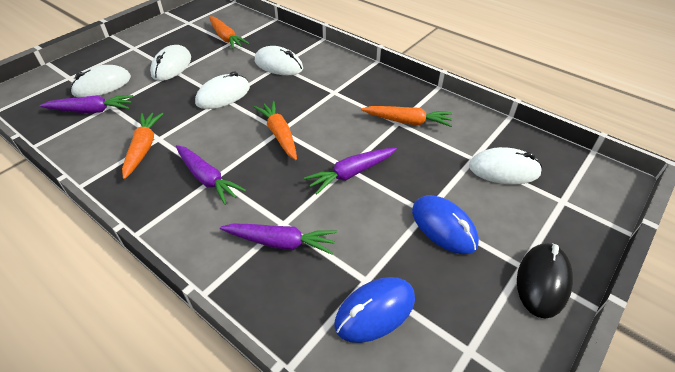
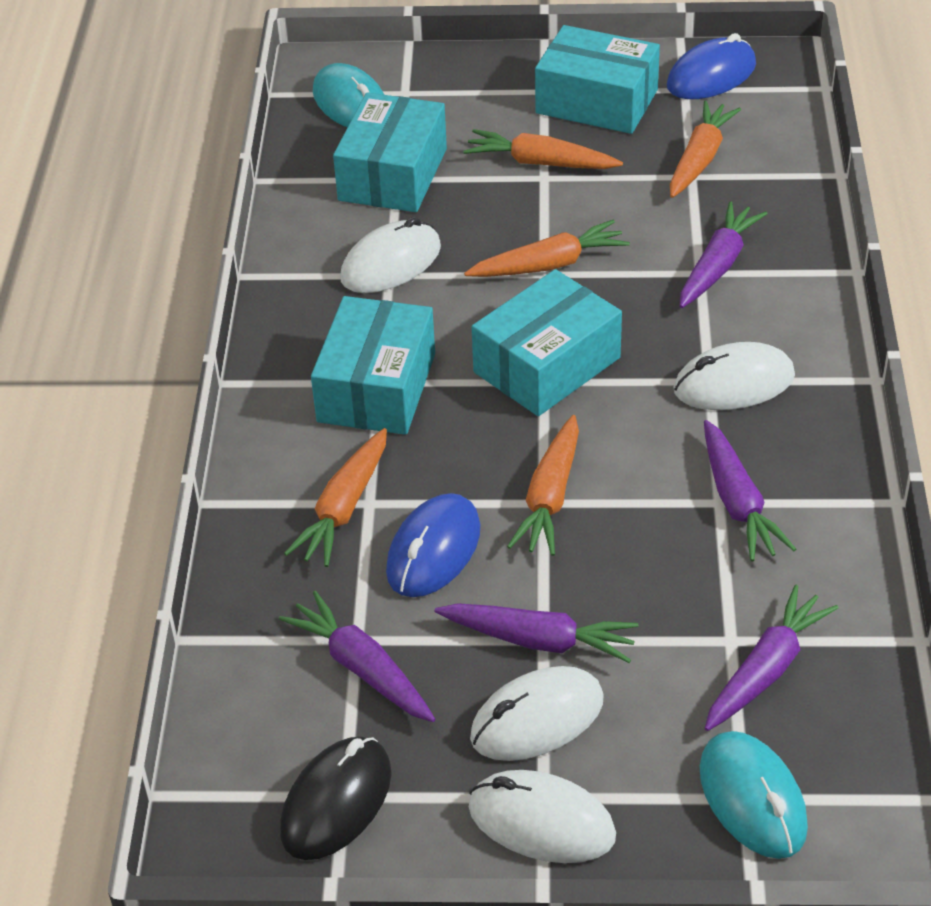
orange carrot: [122,113,164,179] [209,16,249,49] [254,101,297,160] [361,106,452,127] = 4 -> [284,428,387,567] [463,129,623,169] [464,220,630,277] [507,415,579,556] [670,101,741,198] = 5
purple carrot: [40,95,133,113] [176,145,246,205] [220,223,337,255] [304,148,397,194] = 4 -> [279,591,435,722] [435,603,638,663] [680,202,767,308] [704,420,796,561] [705,584,838,731] = 5
turquoise box: none = 0 -> [311,296,435,435] [333,92,447,212] [472,269,622,416] [535,25,660,134] = 4
turquoise mouse: none = 0 -> [313,63,384,127] [700,731,808,859] = 2
white mouse: [70,65,131,97] [150,45,191,81] [195,71,250,109] [255,46,303,75] [469,147,542,184] = 5 -> [340,217,441,293] [469,770,616,863] [470,666,604,761] [674,342,795,410] = 4

